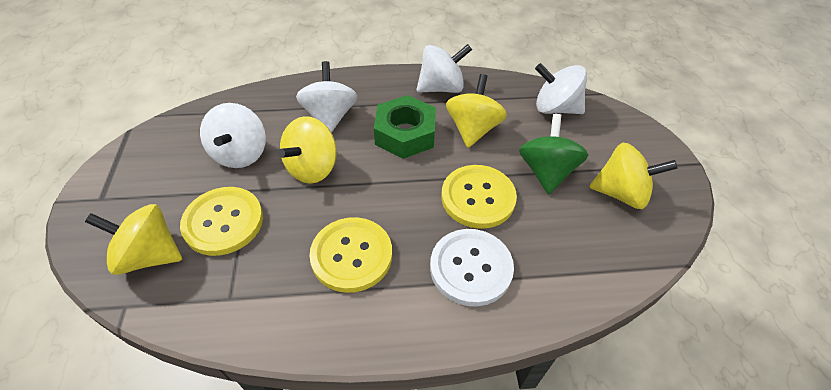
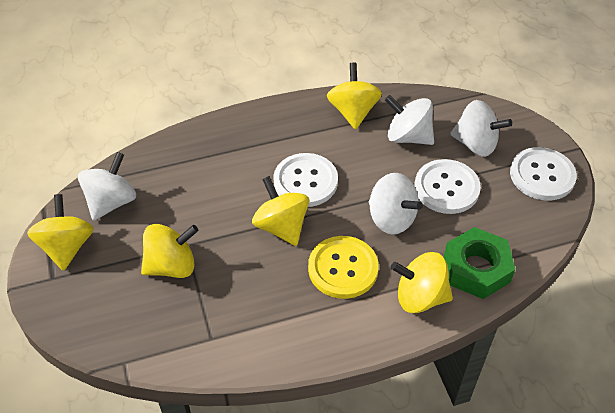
green spinning top: [519,114,588,194] = 1 -> none = 0
white button: [430,229,514,306] = 1 -> [273,153,338,207] [414,159,481,214] [510,147,577,201] = 3
yellow button: [180,187,263,256] [309,217,392,293] [441,165,517,229] = 3 -> [308,236,379,299] = 1
yellow spinning top: [85,204,182,275] [278,116,337,184] [446,74,507,148] [589,143,678,209] = 4 -> [27,194,94,271] [141,224,198,278] [252,176,309,246] [327,63,382,130] [391,252,453,313] = 5

